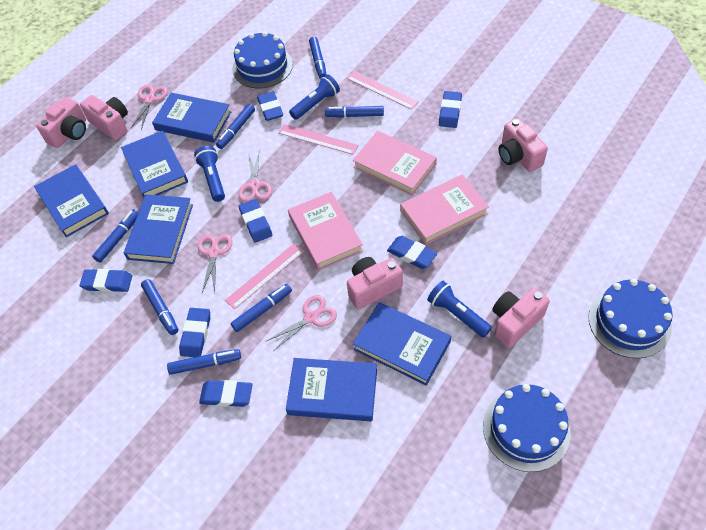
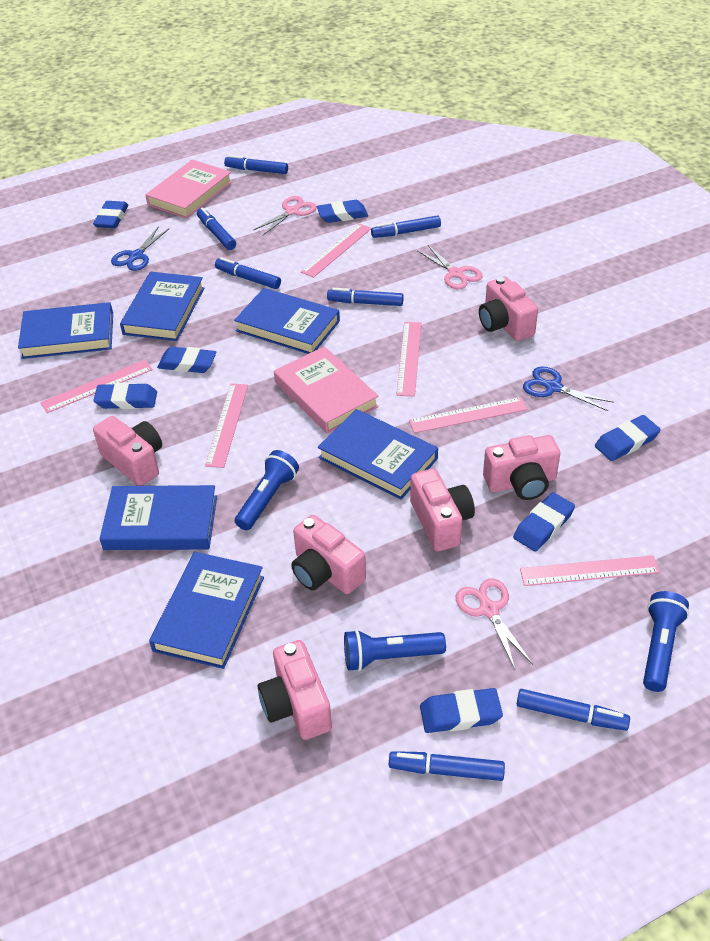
blue cake: [232,32,293,88] [483,384,571,472] [588,279,673,358] = 3 -> none = 0
blue scissors: none = 0 -> [111,226,169,271] [523,366,614,411] = 2
pink book: [288,192,363,270] [353,131,437,196] [400,175,489,245] = 3 -> [145,159,232,219] [274,346,379,434] = 2
pink camera: [36,97,86,148] [80,95,128,140] [347,257,403,309] [492,288,550,348] [498,118,548,172] = 5 -> [93,416,162,486] [258,640,332,740] [291,515,366,594] [410,468,475,552] [479,276,538,341] [483,435,560,500] = 6
pink ruler: [225,243,304,310] [278,124,358,155] [347,71,419,110] = 3 -> [40,360,153,413] [205,384,248,468] [301,223,371,278] [396,322,421,396] [409,397,527,433] [520,555,660,586] = 6
pink scissors: [131,85,167,130] [198,234,232,294] [238,152,272,202] [267,295,337,350] = 4 -> [253,196,317,236] [418,245,483,289] [456,578,533,669] = 3

